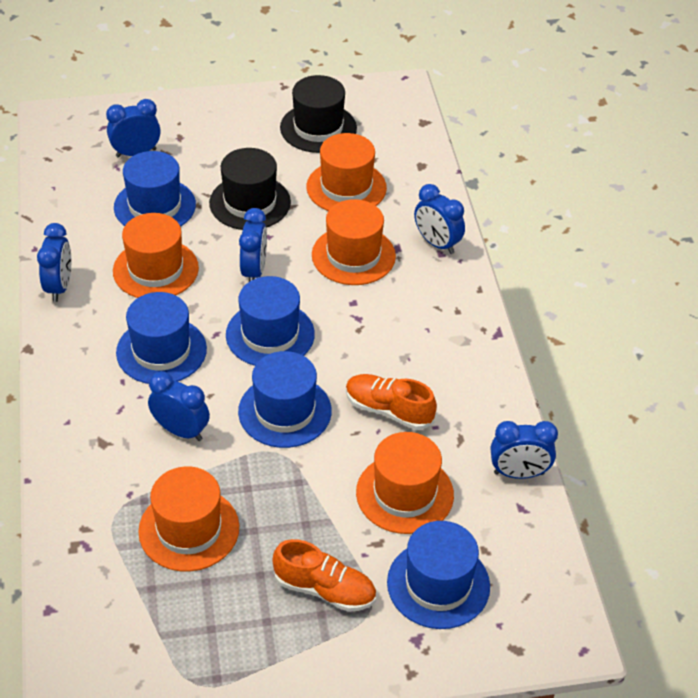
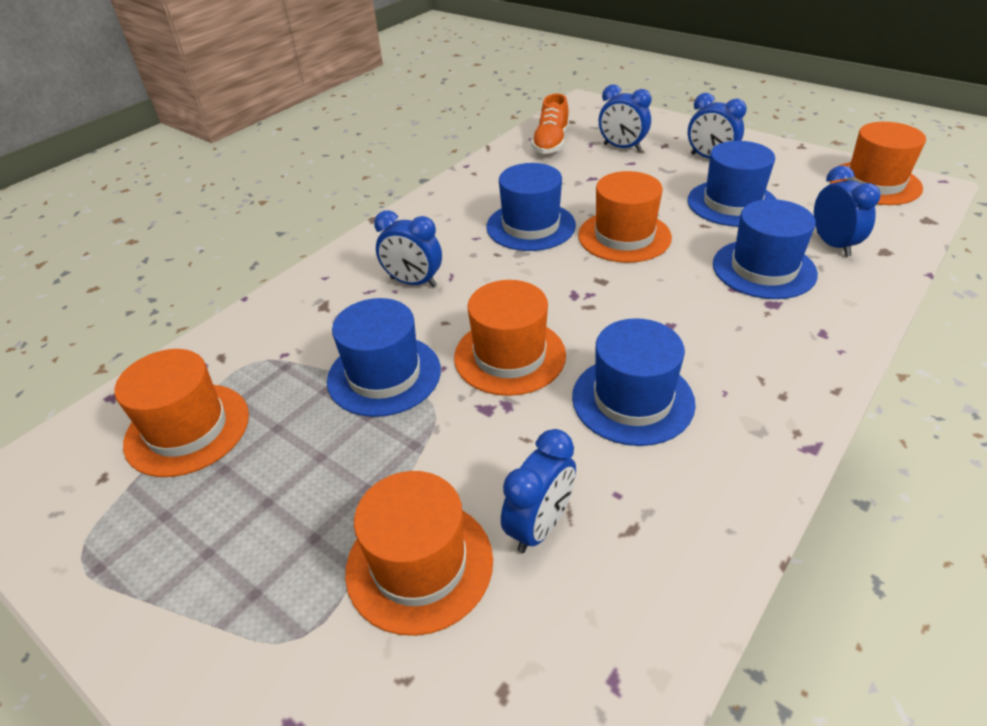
black hat: [209,148,291,230] [280,75,357,153] = 2 -> none = 0
blue clock: [37,223,71,302] [106,99,161,158] [148,371,210,441] [239,208,267,282] [414,184,465,254] [491,421,558,479] = 6 -> [374,210,442,287] [501,429,576,553] [599,84,652,151] [688,93,747,159] [814,166,880,257] = 5
orange shoe: [273,539,376,612] [346,374,437,430] = 2 -> [531,93,569,154] = 1

